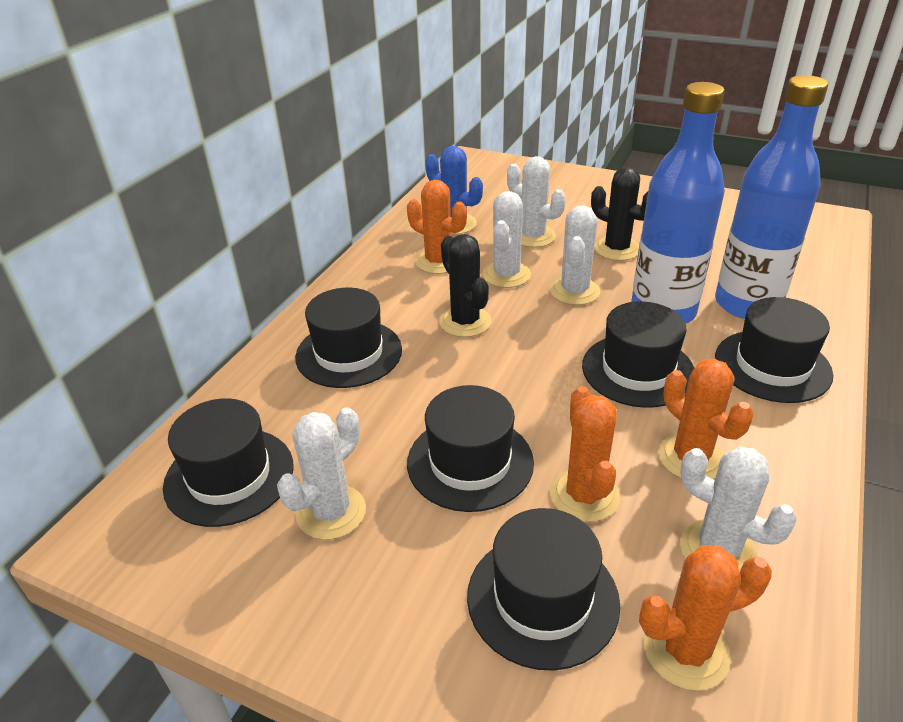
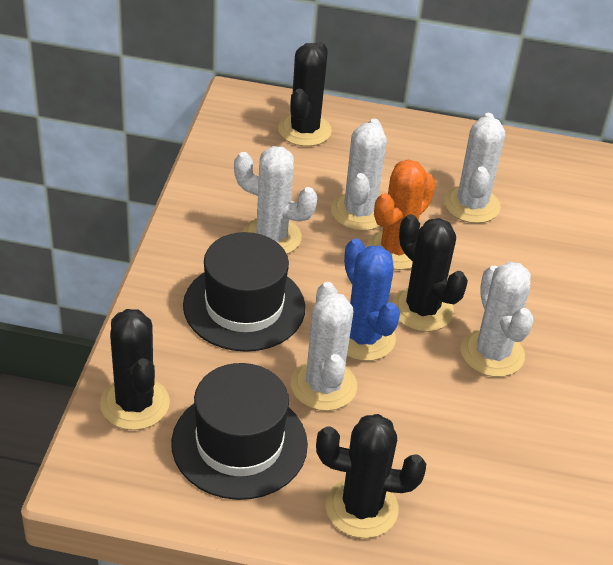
black cactus: [439,234,492,337] [591,167,648,261] = 2 -> [100,309,170,430] [278,42,332,146] [316,414,426,538] [392,214,468,332] = 4
black hat: [163,398,294,527] [295,288,402,388] [407,385,534,512] [467,508,620,671] [582,301,694,408] [715,297,833,403] = 6 -> [171,363,308,500] [183,232,305,352] = 2
blue bottle: [631,82,725,324] [715,75,828,319] = 2 -> none = 0
orange cactus: [407,180,467,274] [550,386,620,522] [639,545,772,691] [658,359,754,479] = 4 -> [367,159,436,270] = 1

